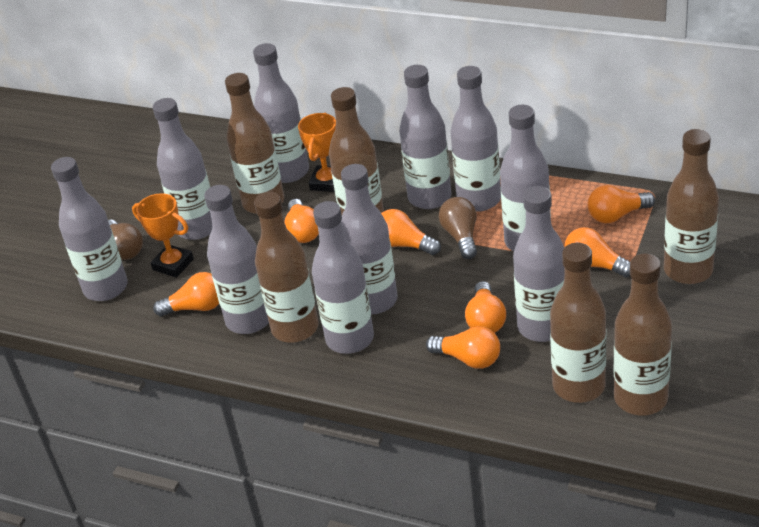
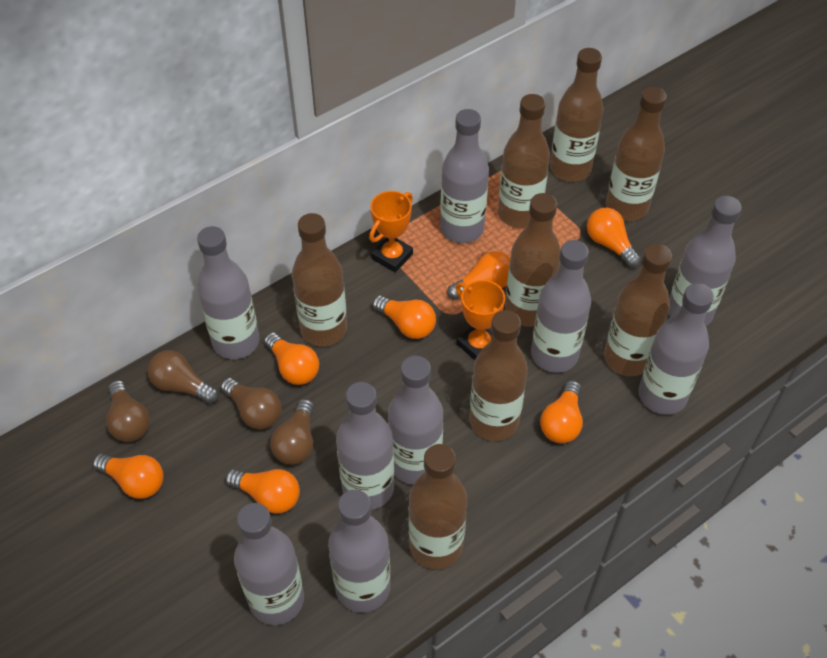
brown bottle: [225,73,284,214] [254,192,319,343] [329,87,384,214] [550,243,606,403] [614,253,672,415] [664,129,719,284] = 6 -> [292,213,347,346] [409,444,467,569] [469,310,528,441] [498,94,550,228] [505,193,561,327] [550,48,604,182] [604,244,672,376] [606,87,667,221] = 8
brown light bulb: [108,219,143,260] [439,197,477,259] = 2 -> [106,380,150,442] [147,350,219,404] [221,378,281,429] [270,399,314,465] = 4
grey bottle: [51,157,128,301] [153,98,212,240] [204,185,269,334] [253,43,309,183] [312,201,374,354] [341,164,398,314] [399,65,451,209] [450,66,501,212] [500,105,551,251] [513,186,565,342] = 10 -> [197,226,260,359] [234,503,304,625] [328,490,390,613] [336,382,394,510] [388,356,443,485] [440,109,489,243] [531,240,591,373] [638,283,714,415] [668,196,742,326] = 9

